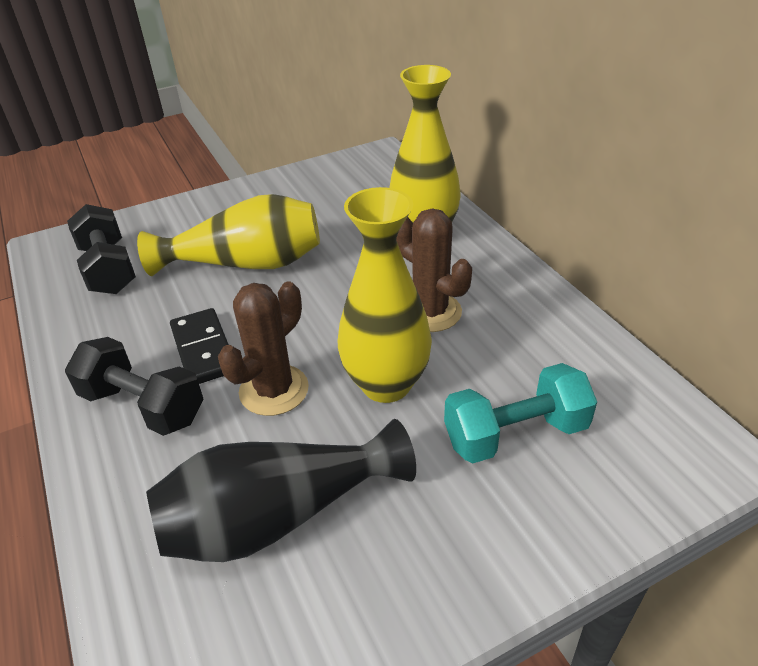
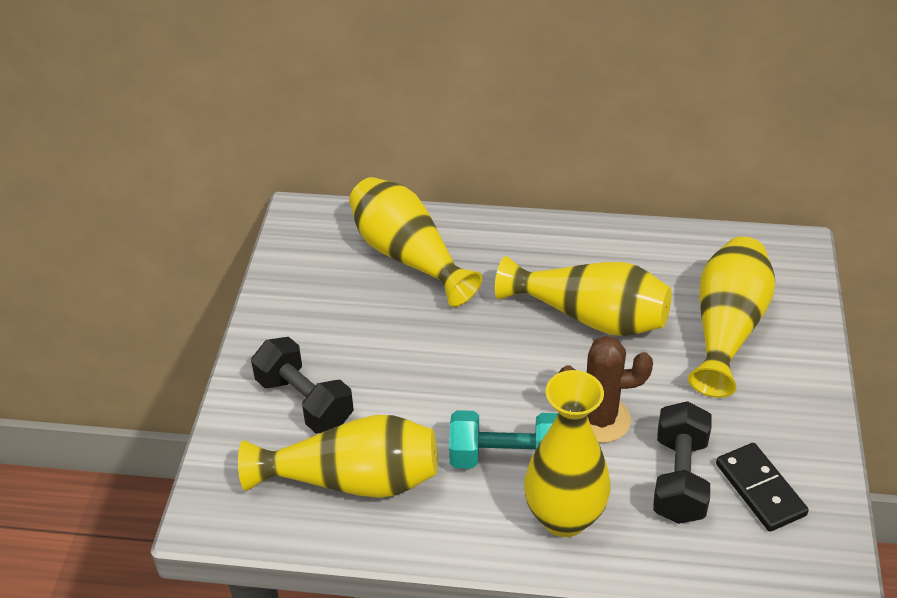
black vase: [146,419,416,562] = 1 -> none = 0
brown cactus: [218,282,309,416] [396,209,472,332] = 2 -> [559,335,653,443] = 1
yellow vase: [137,194,320,276] [338,187,432,403] [389,65,461,222] = 3 -> [238,415,438,498] [349,177,482,307] [495,256,672,336] [524,370,610,537] [688,237,775,398] = 5

